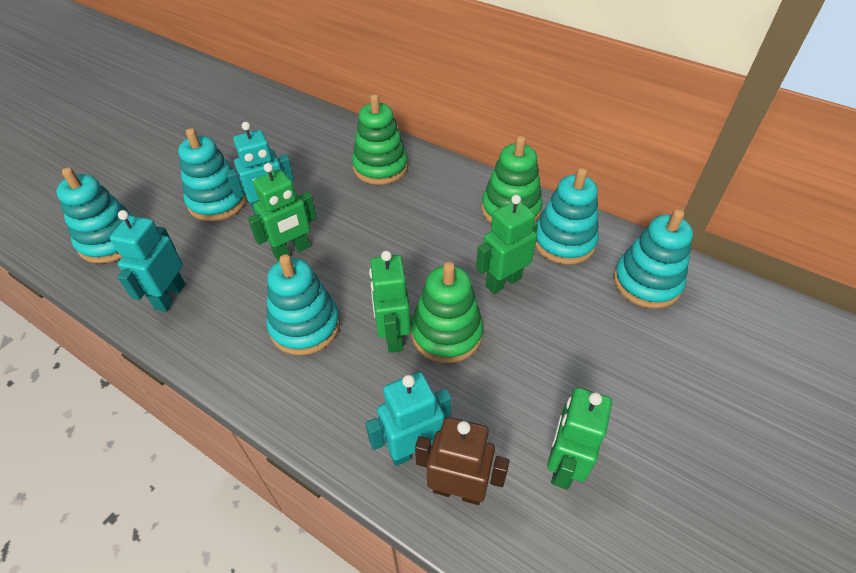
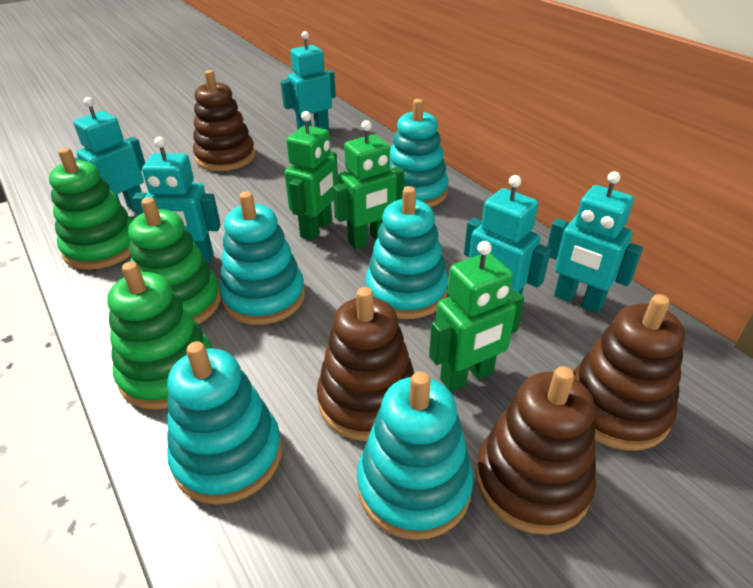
brown robot: [415,417,509,505] = 1 -> none = 0
brown stacking toy: none = 0 -> [193,70,255,171] [317,287,414,441] [476,366,596,535] [573,294,685,451] = 4
green robot: [248,163,317,261] [369,251,411,353] [476,195,538,294] [547,387,612,490] = 4 -> [284,111,338,240] [333,120,404,250] [429,241,524,392] = 3
turquoise robot: [110,210,185,312] [226,122,294,214] [366,372,451,466] = 3 -> [73,97,145,211] [132,137,221,263] [281,31,336,130] [464,175,551,295] [547,171,643,313] = 5

